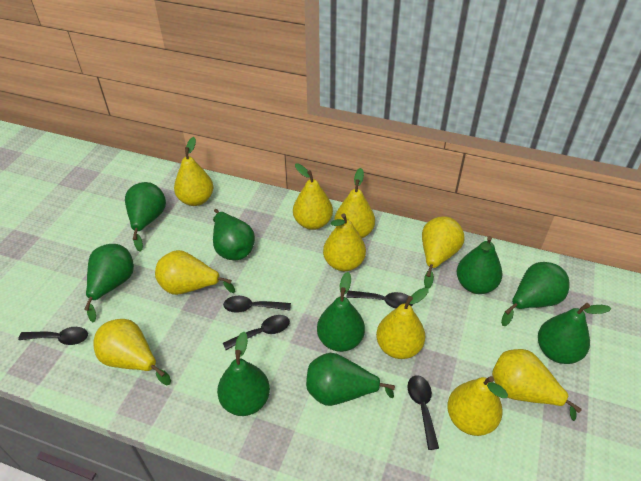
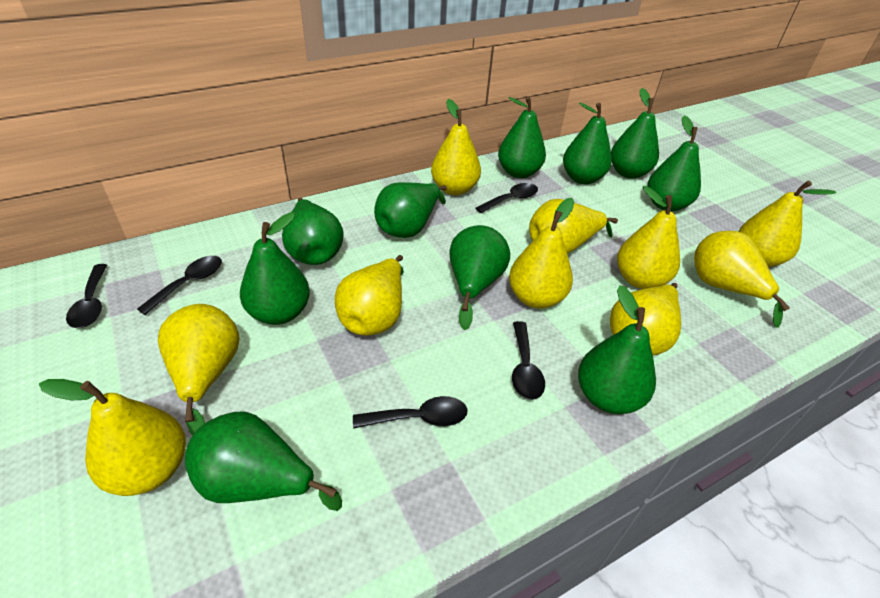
green pear: [84,244,134,322] [125,182,166,251] [213,209,255,260] [217,332,270,416] [306,353,395,406] [317,272,365,352] [457,236,503,294] [501,262,570,326] [538,303,611,364] = 9 -> [185,411,342,511] [240,212,310,325] [282,198,344,265] [374,183,447,238] [449,225,510,330] [498,97,546,178] [563,103,612,184] [578,285,656,414] [611,88,659,179] [647,115,701,212] = 10

